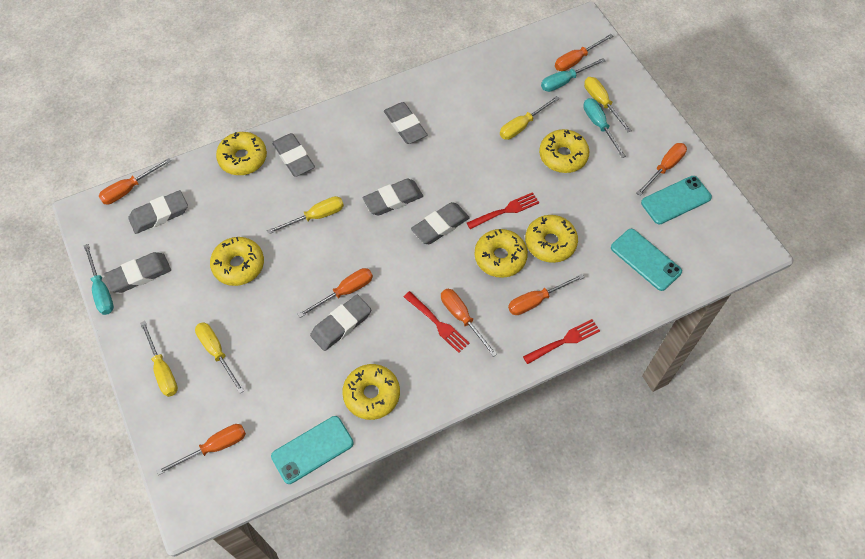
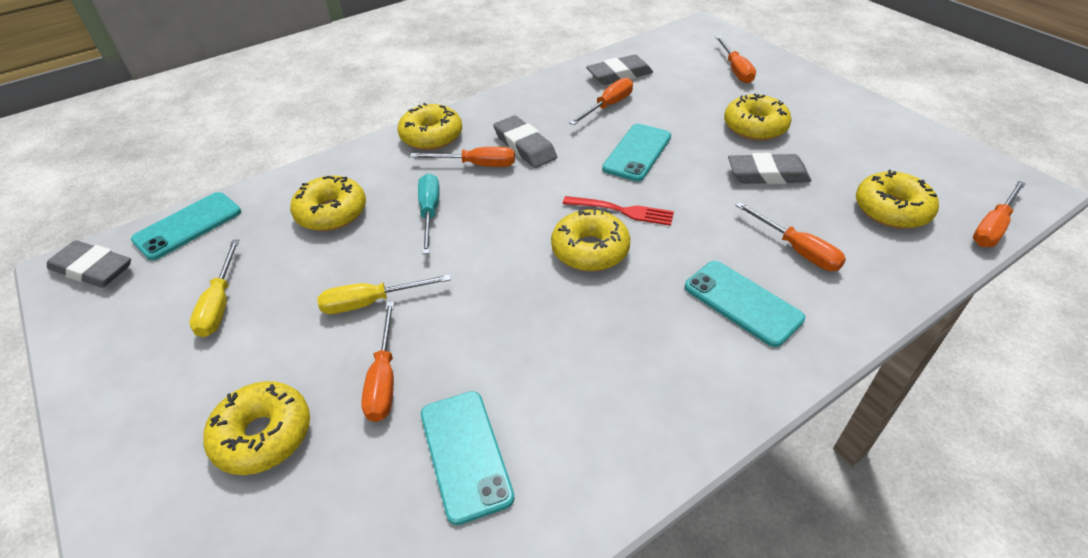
grey eraser: [104,252,171,293] [128,190,188,234] [272,133,315,177] [310,295,371,351] [363,179,423,216] [384,102,428,144] [411,202,470,244] = 7 -> [47,240,131,288] [493,115,557,168] [586,55,653,85] [728,153,811,184] = 4
orange screwdriver: [98,158,171,205] [156,424,246,475] [298,268,373,318] [441,289,497,357] [508,274,584,315] [555,34,614,71] [636,143,687,196] = 7 -> [361,302,395,422] [410,147,515,167] [569,78,633,125] [715,36,756,83] [735,202,846,271] [973,181,1026,247] = 6
red fork: [404,291,469,353] [467,192,539,229] [523,319,600,364] = 3 -> [563,196,674,226] = 1
turquoise phone: [271,416,354,484] [611,229,682,291] [641,176,712,224] = 3 -> [131,192,241,260] [421,391,515,525] [602,124,671,181] [685,261,805,347] = 4
turquoise screwdriver: [84,244,114,315] [541,58,606,92] [583,98,626,158] = 3 -> [418,174,440,254] = 1
yellow screwdriver: [140,321,178,397] [195,322,244,393] [267,196,344,234] [500,96,559,140] [584,77,632,132] = 5 -> [189,239,239,337] [317,274,451,314] = 2

